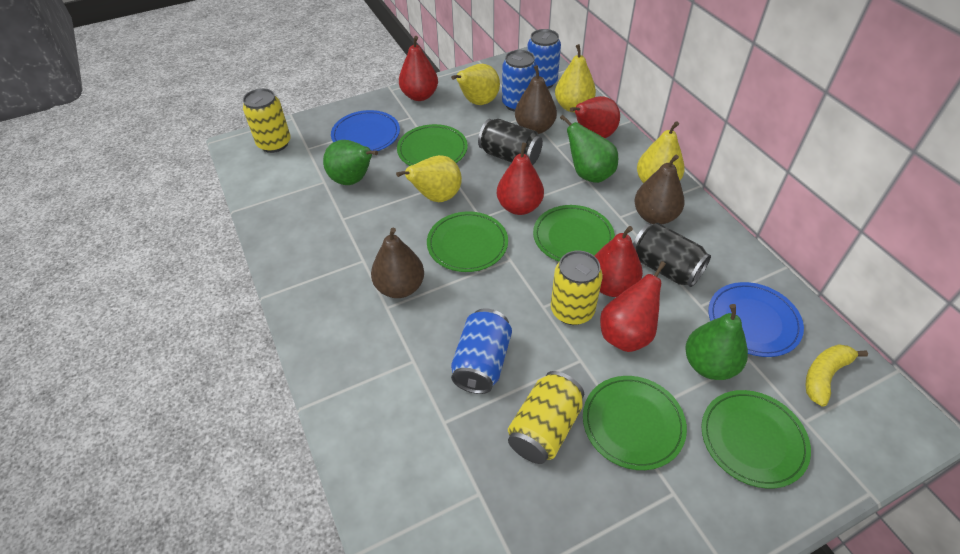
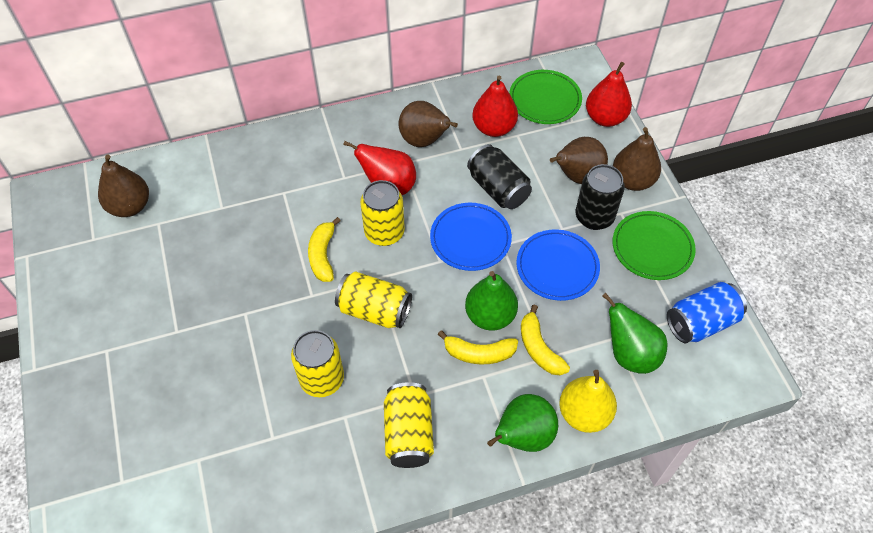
blue can: [451,308,512,394] [502,50,537,112] [527,29,561,89] = 3 -> [667,282,747,343] = 1
brown pear: [371,227,424,298] [515,65,557,134] [634,155,685,224] = 3 -> [98,154,149,217] [398,101,458,147] [550,137,608,184] [613,127,661,191] = 4
green plate: [397,124,468,166] [427,211,508,272] [533,205,615,262] [583,376,687,470] [701,390,811,488] = 5 -> [509,70,582,124] [613,211,696,280] = 2
red pear: [399,36,438,101] [497,143,544,215] [570,96,620,138] [595,226,643,297] [600,261,666,352] = 5 -> [343,141,416,195] [472,75,518,137] [586,62,632,127] = 3
yellow banana: [806,344,868,407] = 1 -> [308,217,341,282] [438,330,518,364] [521,305,570,375] = 3
yellow can: [243,88,291,153] [508,371,584,464] [551,250,603,325] = 3 -> [291,330,344,397] [335,271,412,328] [360,180,405,246] [384,382,434,468] = 4
yellow pear: [396,155,462,202] [451,64,500,105] [555,44,596,112] [637,121,685,184] = 4 -> [559,370,617,433] = 1

